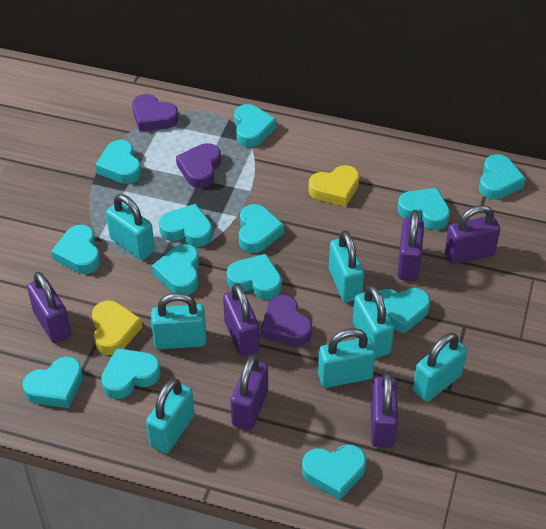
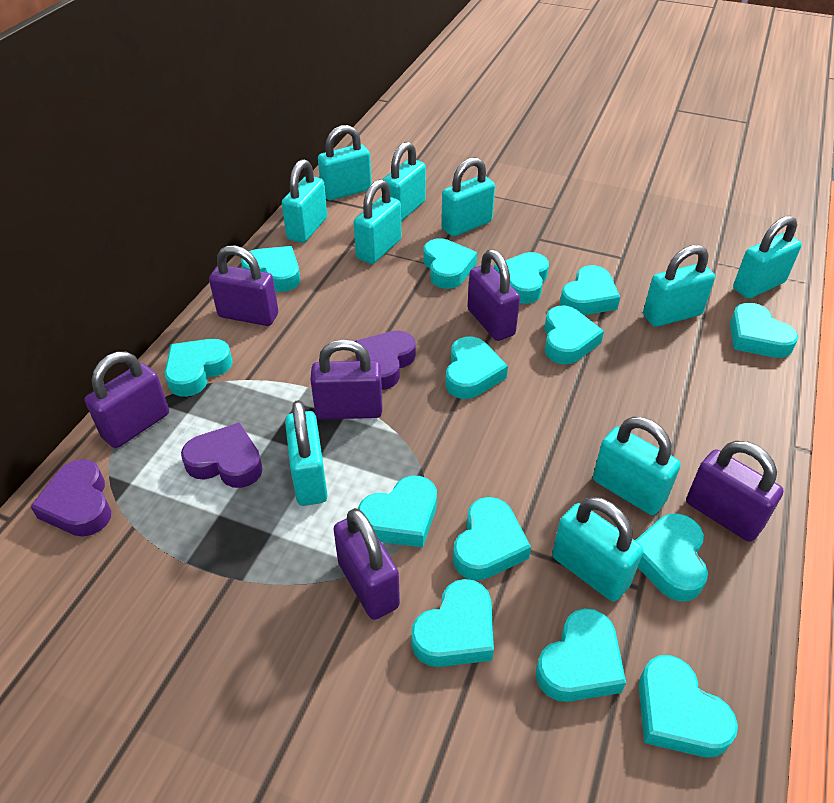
turquoise heart: [23,357,83,408] [51,225,100,274] [95,140,142,184] [101,348,161,399] [152,244,199,295] [159,204,213,247] [227,254,282,300] [234,104,276,147] [239,204,284,253] [302,445,366,500] [379,288,430,334] [397,188,450,230] [479,154,526,200] = 13 -> [165,339,233,397] [241,246,300,292] [358,476,437,547] [411,579,494,667] [424,238,477,289] [446,337,508,399] [453,497,531,580] [494,252,549,304] [536,608,626,702] [544,305,604,364] [560,265,620,315] [635,513,708,601] [639,655,738,757] [730,303,798,358] = 14
turquoise padlock: [106,194,155,260] [146,378,194,453] [151,293,207,349] [318,328,375,388] [329,231,364,302] [353,285,394,358] [413,333,467,402] = 7 -> [282,159,327,243] [285,400,328,506] [318,125,372,200] [354,179,401,264] [382,142,426,221] [441,157,495,237] [552,497,644,601] [593,417,681,515] [643,245,715,327] [733,215,802,299] = 10
yellow heart: [92,301,142,355] [308,165,360,207] = 2 -> none = 0

